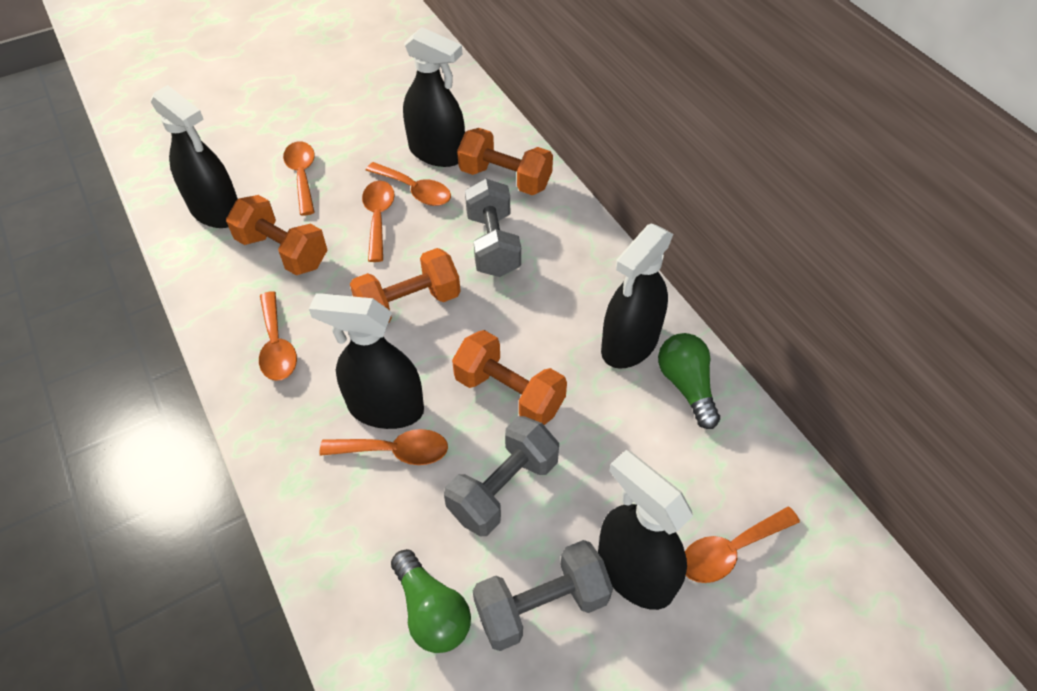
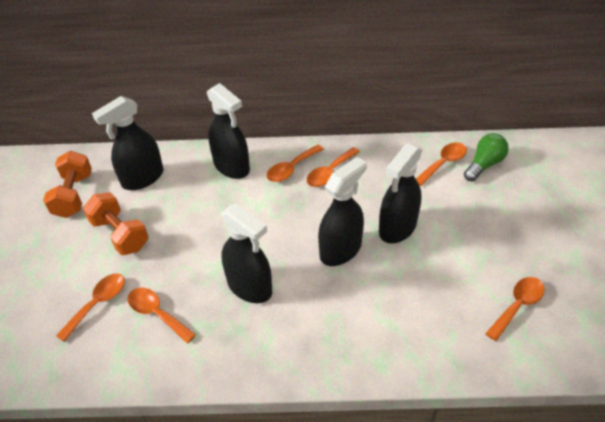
green light bulb: [391,549,471,653] [658,333,720,429] = 2 -> [464,133,509,181] = 1
grey dumbbell: [444,416,559,536] [465,179,521,277] [473,540,613,651] = 3 -> none = 0
orange dumbbell: [226,195,327,275] [350,248,461,324] [452,330,567,425] [457,128,553,195] = 4 -> [43,151,92,218] [83,192,149,255] = 2

